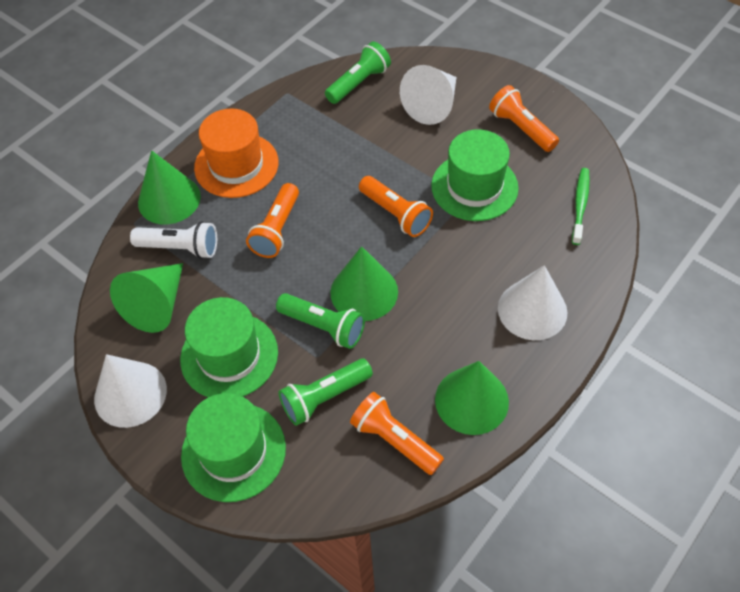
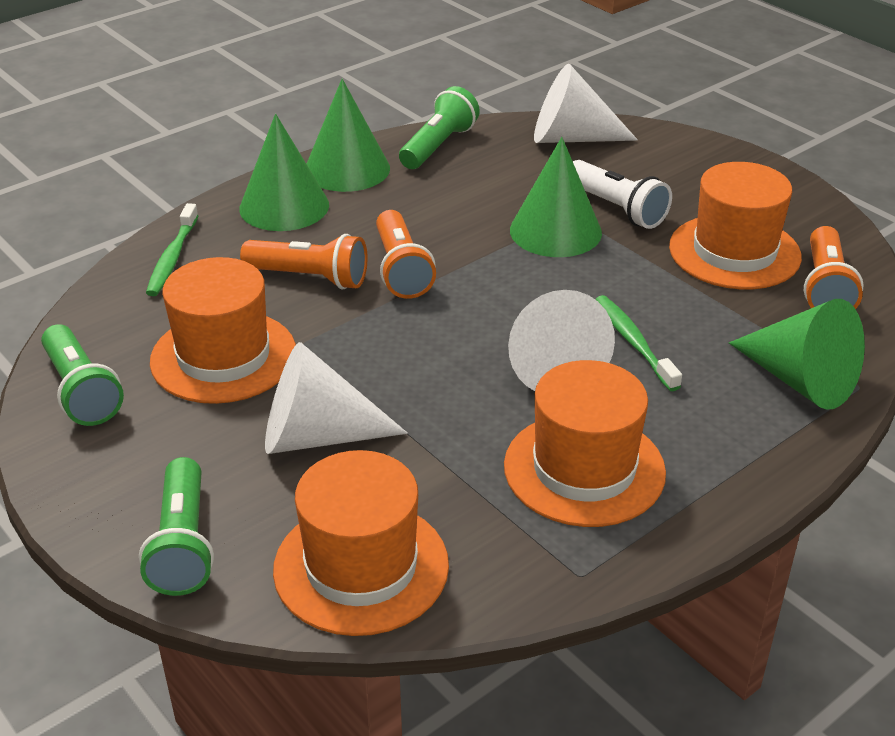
green hat: [180,297,278,397] [181,393,286,502] [431,129,519,221] = 3 -> none = 0
green toothbrush: [572,168,590,245] = 1 -> [146,203,198,296] [595,295,682,391] = 2
orange flashlight: [246,183,299,258] [350,392,444,475] [359,176,433,237] [489,85,559,152] = 4 -> [240,234,368,289] [376,210,436,299] [804,226,864,309] = 3
orange hat: [194,108,279,198] = 1 -> [150,257,296,404] [273,450,449,636] [504,360,666,527] [669,162,802,289] = 4

